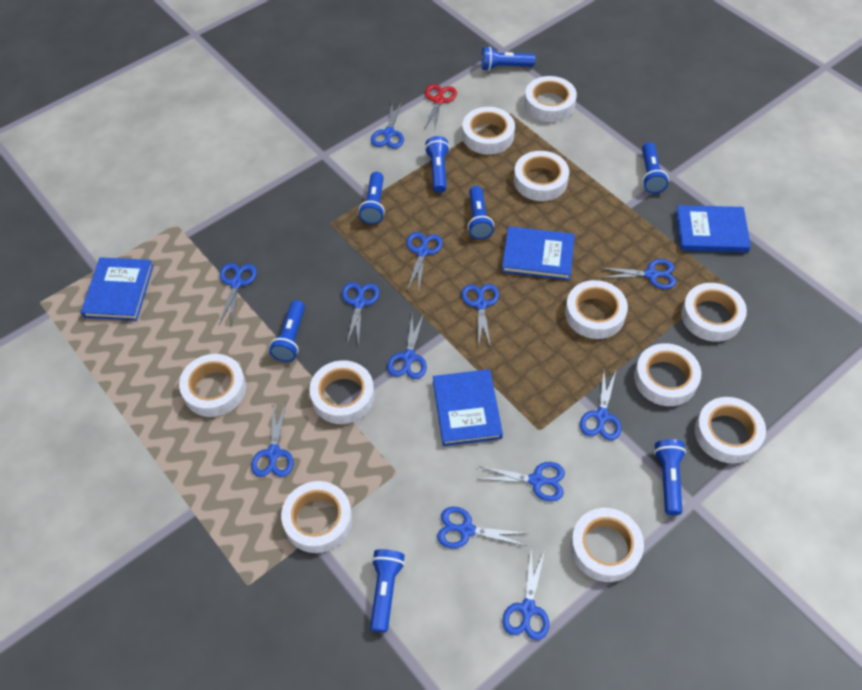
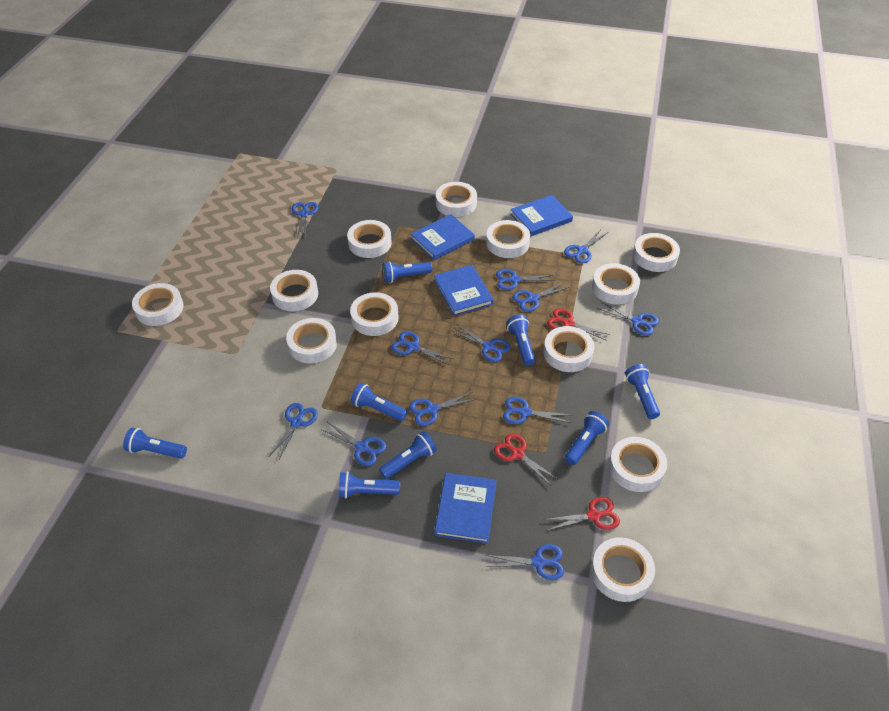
red scissors: [424,84,457,132] = 1 -> [494,433,559,486] [543,497,620,530] [547,308,610,341] = 3
white tape: [179,354,246,417] [281,481,352,553] [309,360,375,424] [462,107,515,155] [514,151,569,201] [524,76,577,122] [565,280,628,339] [570,508,644,582] [634,343,701,406] [681,283,747,342] [695,397,766,464] = 11 -> [132,283,183,326] [270,270,318,311] [286,318,337,363] [347,220,392,258] [350,292,399,336] [436,182,477,217] [486,220,530,258] [543,326,594,372] [591,537,655,602] [592,263,640,305] [609,437,667,492] [633,233,680,272] = 12

